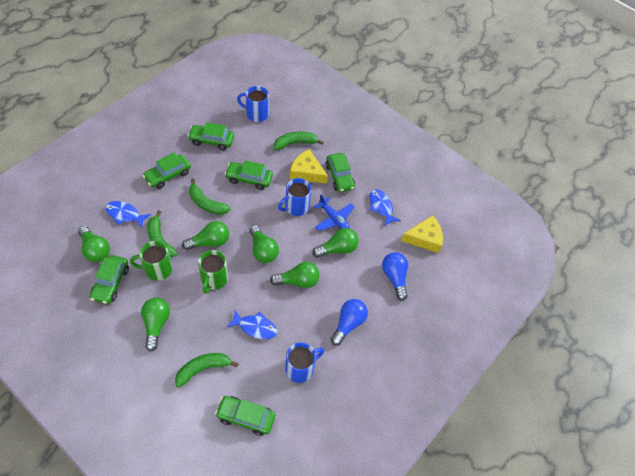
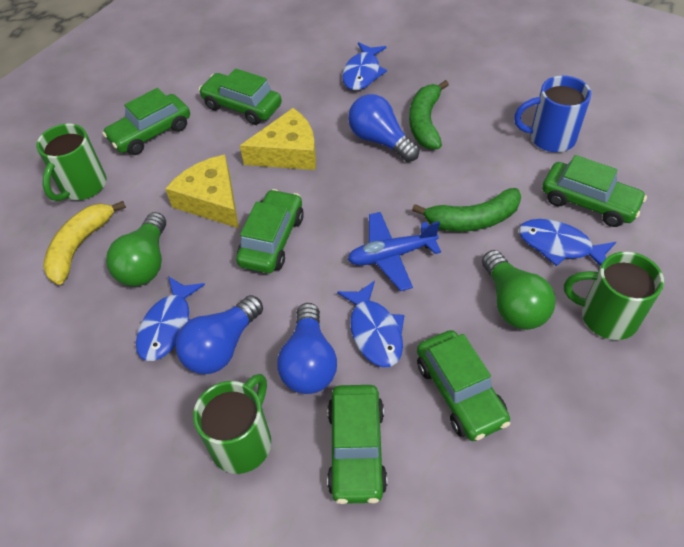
blue fish: [105,201,151,229] [227,309,277,339] [369,189,401,226] = 3 -> [136,276,205,361] [337,281,404,367] [342,42,387,90] [519,219,616,266] = 4
blue light bulb: [331,299,368,346] [382,252,408,301] = 2 -> [175,295,263,374] [277,303,337,394] [348,94,420,162] = 3
blue mug: [237,86,269,122] [278,178,312,216] [285,342,324,383] = 3 -> [514,76,591,152] = 1
green banana: [147,210,178,258] [175,353,239,388] [189,178,231,215] [274,131,324,150] = 4 -> [409,80,449,149] [412,188,521,232] = 2
green light bulb: [78,226,110,262] [141,298,170,351] [182,221,229,250] [249,225,279,263] [270,262,320,288] [313,228,358,258] = 6 -> [106,212,166,286] [482,250,556,330] = 2
green mug: [130,241,172,281] [198,250,228,294] = 2 -> [36,123,106,201] [193,374,271,474] [564,252,664,340] = 3
yellow banana: none = 0 -> [43,201,126,285] = 1

